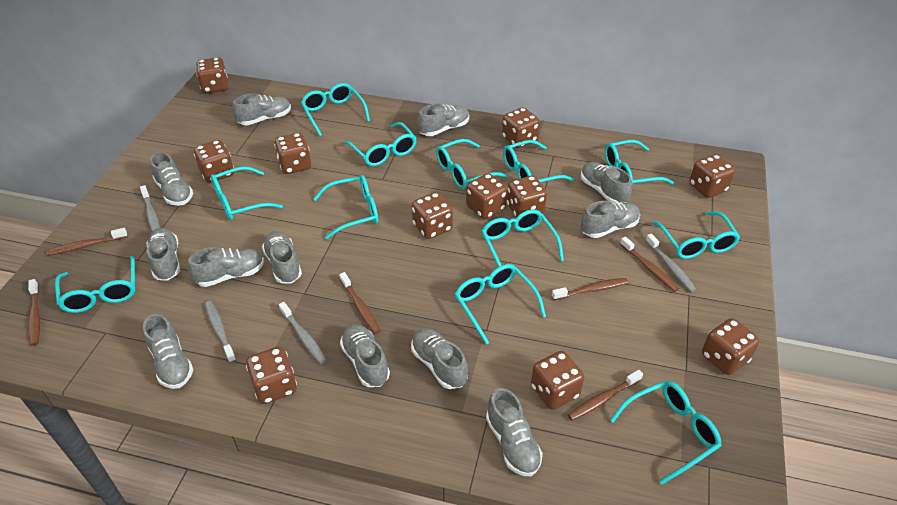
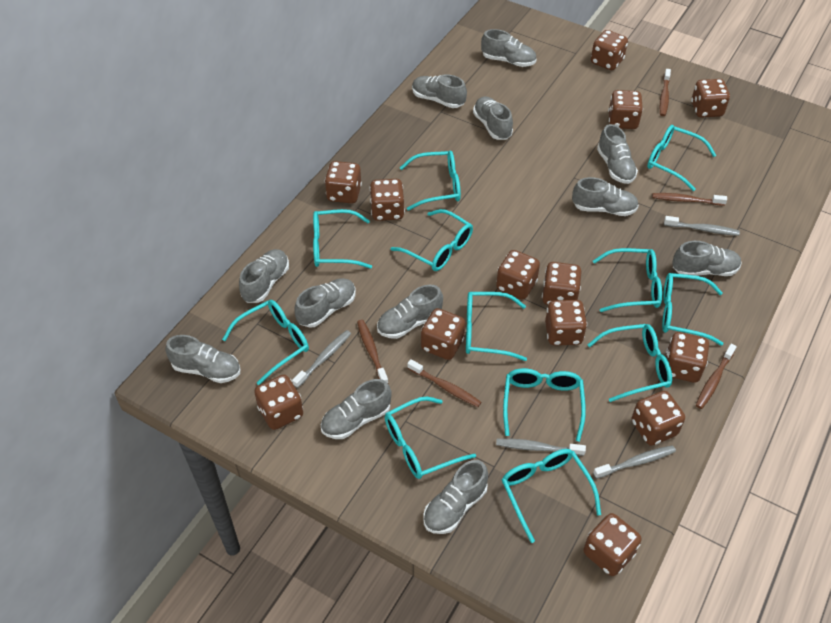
brown dice: [194,140,234,183] [196,57,228,93] [246,346,297,404] [274,133,311,174] [412,192,453,239] [466,173,507,219] [502,107,540,148] [507,176,547,217] [531,351,584,410] [690,154,735,198] [702,318,759,375] = 11 -> [254,375,303,430] [325,161,362,204] [370,179,405,221] [421,308,465,360] [496,250,540,299] [542,262,581,305] [545,300,587,345] [584,513,642,576] [591,30,628,70] [608,90,643,129] [632,391,685,446] [666,332,709,383] [691,79,730,118] = 13
brown toothbrush: [28,279,40,346] [47,228,128,256] [339,272,381,334] [552,278,628,300] [568,370,643,421] [620,237,679,292] = 6 -> [357,320,388,383] [407,359,481,407] [652,193,727,206] [660,69,671,116] [696,344,737,409] = 5

